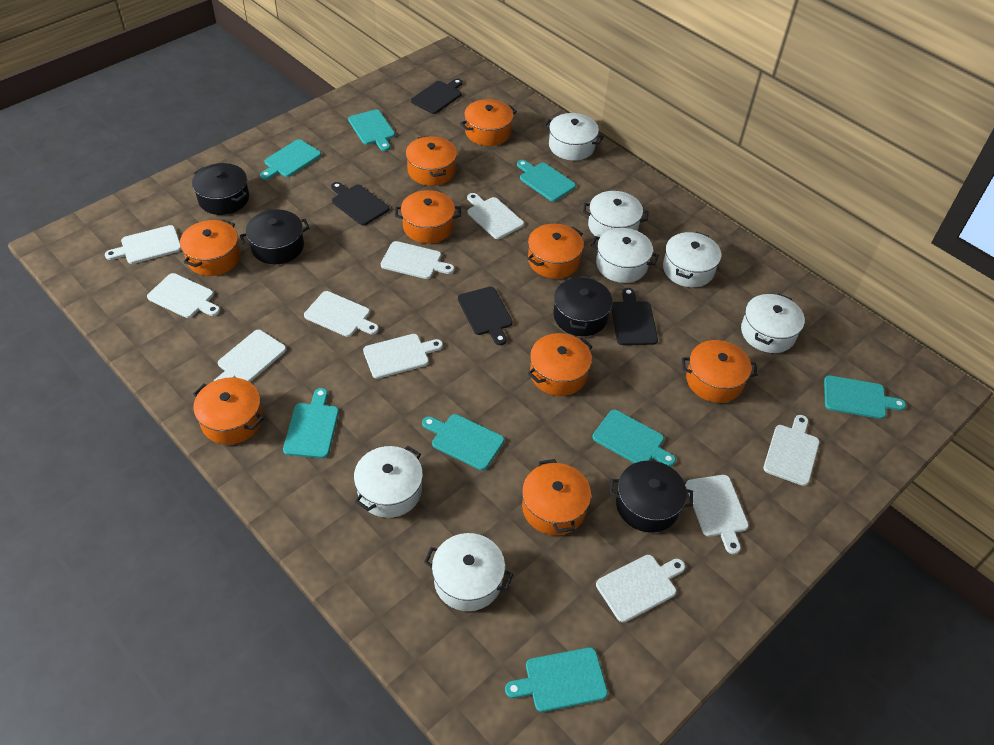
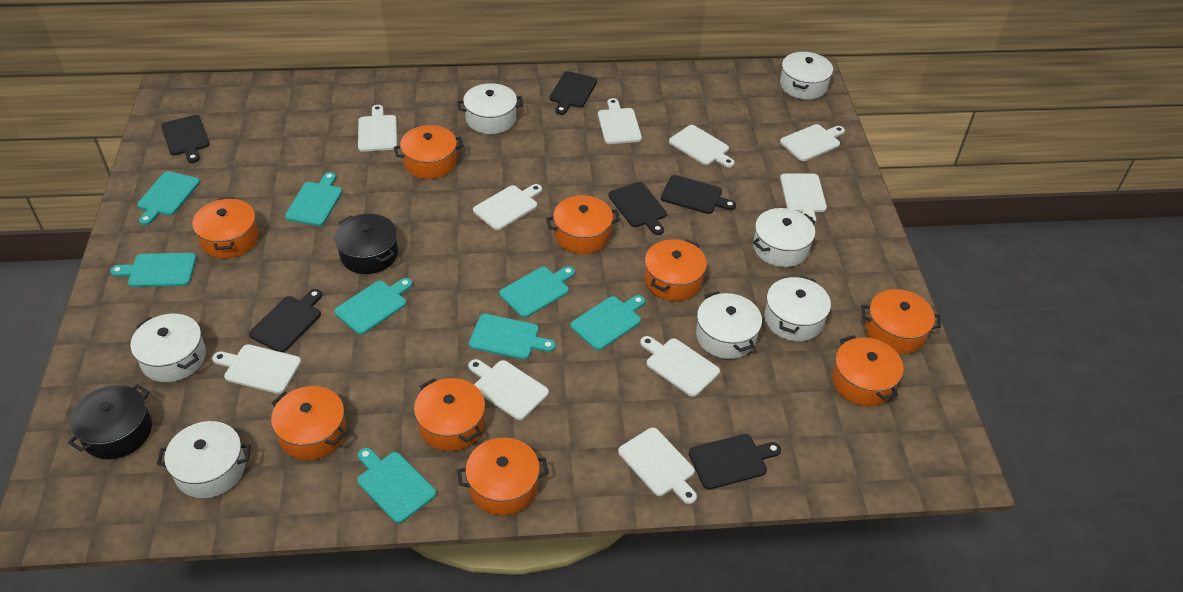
black cutting board: [331,182,389,225] [411,78,463,114] [458,287,513,345] [611,288,658,345] = 4 -> [161,115,210,163] [249,289,322,352] [549,71,597,115] [608,182,667,235] [661,175,736,214] [689,434,781,490] = 6
black pot: [192,163,249,215] [240,209,309,264] [553,276,613,336] [610,461,693,533] = 4 -> [68,384,152,459] [335,214,398,274] = 2

